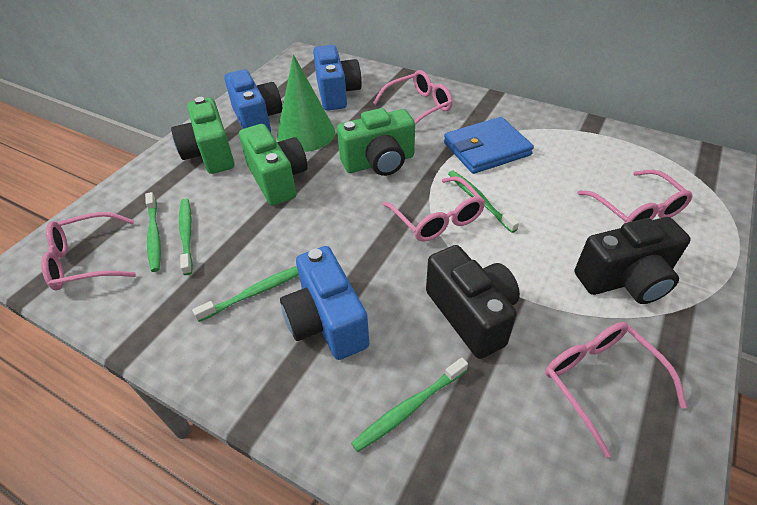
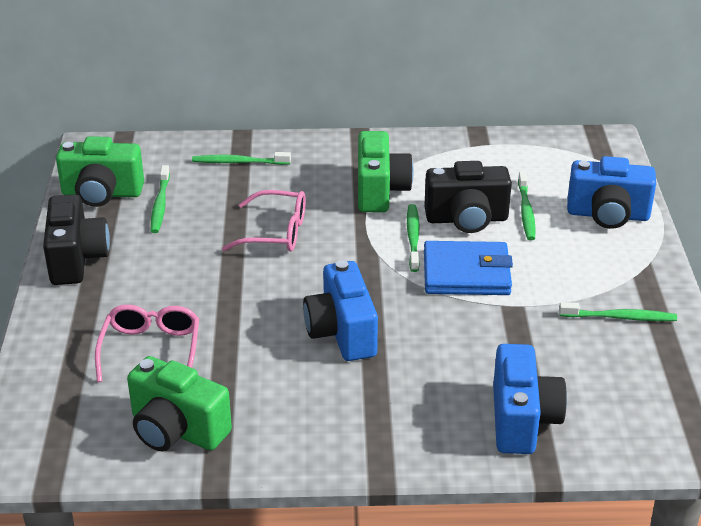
green cone: [277,54,335,152] = 1 -> none = 0
pink glasses: [41,212,136,291] [373,70,453,125] [382,176,485,242] [545,322,687,458] [577,170,693,224] = 5 -> [95,304,199,382] [222,190,306,252] = 2

